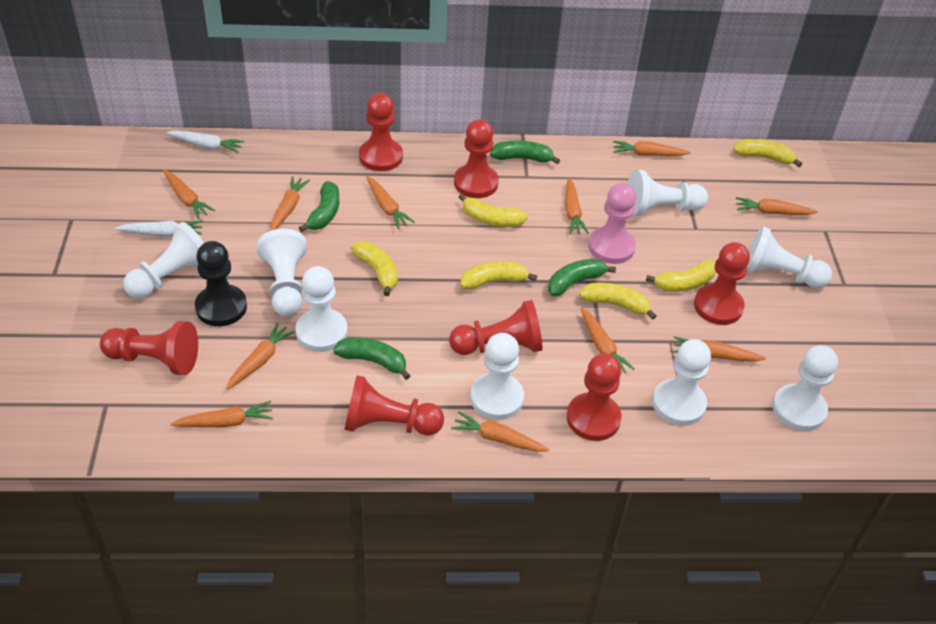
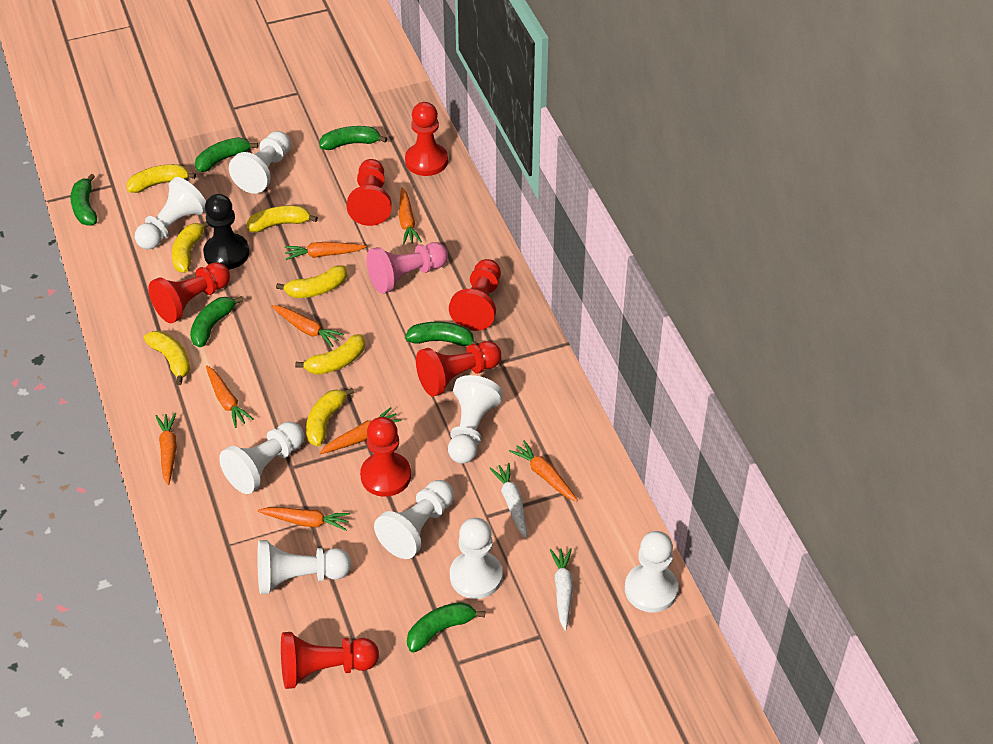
green banana: [299,181,340,232] [333,337,410,380] [490,141,560,164] [548,259,616,296] = 4 -> [70,174,97,226] [190,296,243,347] [195,137,258,172] [319,126,387,150] [405,322,478,346] [407,602,485,653] = 6
orange carrot: [163,170,215,219] [171,401,273,427] [226,323,295,390] [271,176,310,230] [366,176,415,229] [451,412,549,452] [565,178,589,234] [580,308,635,373] [613,141,691,156] [673,336,766,362] [736,197,818,215] = 11 -> [156,413,177,485] [206,365,254,428] [258,507,350,531] [271,305,344,347] [285,242,367,260] [320,407,402,454] [399,187,422,244] [509,440,578,501] = 8
yellow banana: [351,241,398,296] [459,194,528,227] [461,261,537,290] [579,283,657,320] [646,260,716,292] [733,139,802,167] = 6 -> [127,164,196,193] [144,331,190,385] [172,221,209,273] [247,205,318,233] [276,265,347,298] [295,334,365,375] [306,388,354,446] = 7

